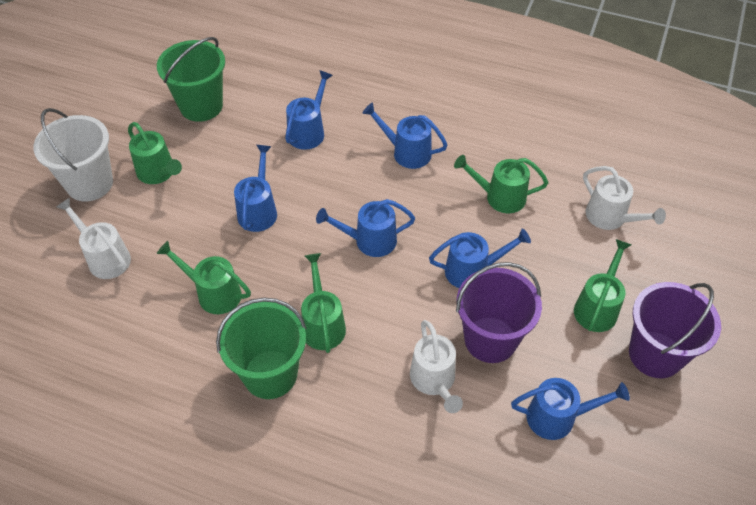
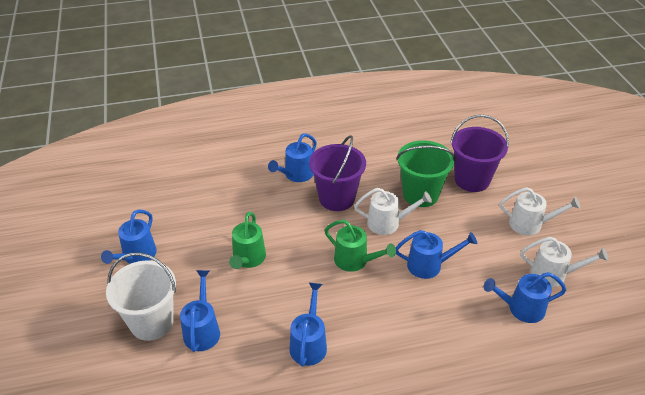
green bucket: [157,37,225,122] [216,298,306,399] = 2 -> [396,140,456,207] = 1
green watering can: [128,122,182,184] [157,241,251,314] [301,253,346,353] [454,155,548,213] [574,239,631,332] = 5 -> [229,212,266,269] [325,220,396,272] = 2

